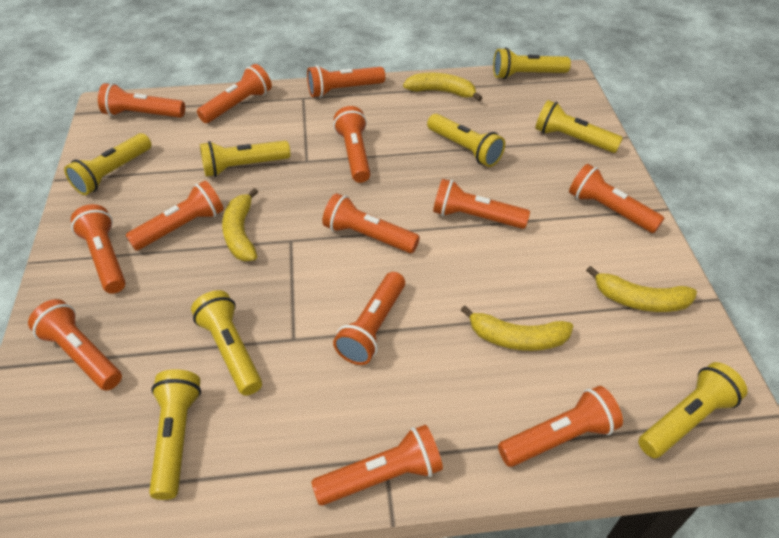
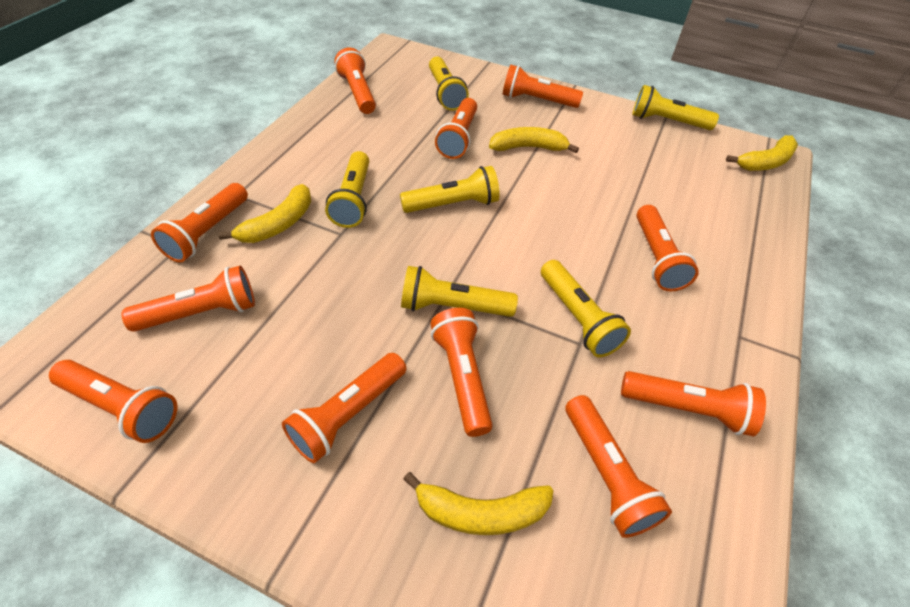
orange flashlight: [28,299,122,391] [71,204,126,294] [98,83,185,118] [126,181,224,251] [197,64,272,123] [307,65,385,98] [311,425,443,506] [322,193,420,253] [333,106,370,183] [333,272,405,365] [433,179,530,229] [498,386,623,467] [569,164,664,233] = 13 -> [49,360,178,443] [121,265,255,332] [151,183,248,263] [282,353,406,463] [334,48,376,114] [430,308,493,437] [435,98,477,159] [503,65,583,108] [565,395,672,538] [621,371,766,437] [636,205,699,291] = 11
yellow flashlight: [64,133,152,195] [149,369,201,500] [191,290,262,396] [200,141,290,177] [427,114,505,167] [493,48,571,79] [535,100,623,153] [638,362,747,458] = 8 -> [325,151,369,228] [400,166,500,213] [401,266,518,317] [429,56,469,111] [541,260,631,357] [632,85,719,130] = 6

